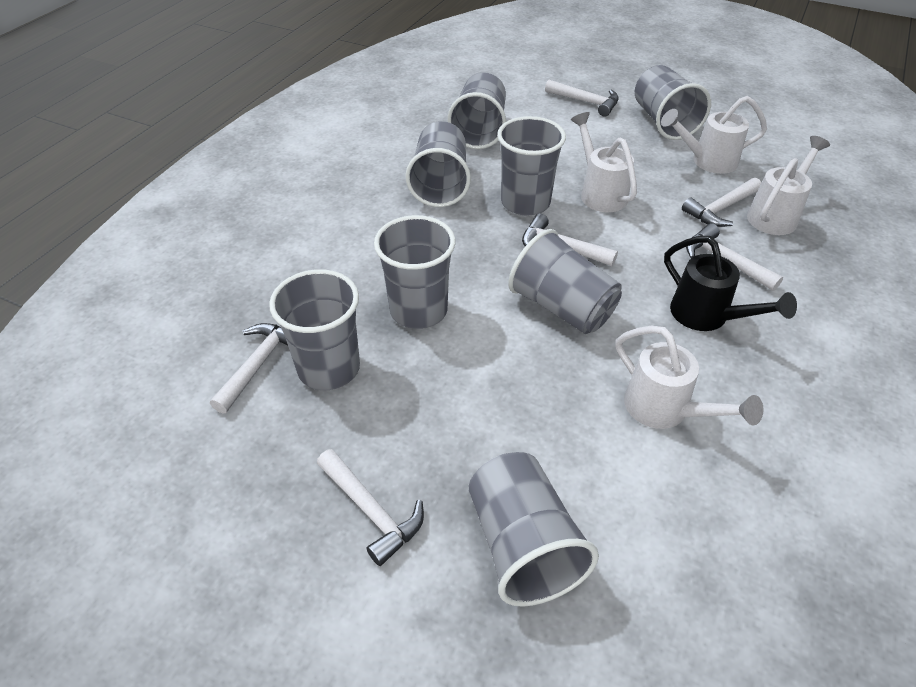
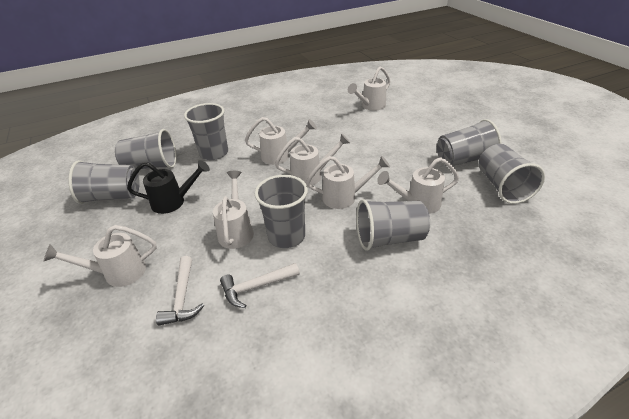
grey cup: [269,269,360,390] [374,215,455,329] [405,121,471,207] [448,72,506,149] [469,452,599,607] [497,116,566,216] [508,229,622,334] [635,65,711,140] = 8 -> [68,160,140,204] [115,129,177,169] [184,103,228,160] [255,175,308,248] [356,199,430,251] [437,119,502,166] [478,144,545,204] = 7
white hammer: [210,323,288,414] [317,449,424,566] [522,214,618,266] [545,80,619,117] [682,178,761,227] [686,223,783,291] = 6 -> [156,256,204,325] [220,263,300,308] = 2
white watering can: [571,112,637,212] [616,326,764,429] [661,96,767,174] [747,136,830,235] = 4 -> [43,225,157,287] [213,171,254,249] [245,117,317,165] [275,133,350,185] [306,156,390,209] [348,66,391,111] [377,157,459,214] = 7

